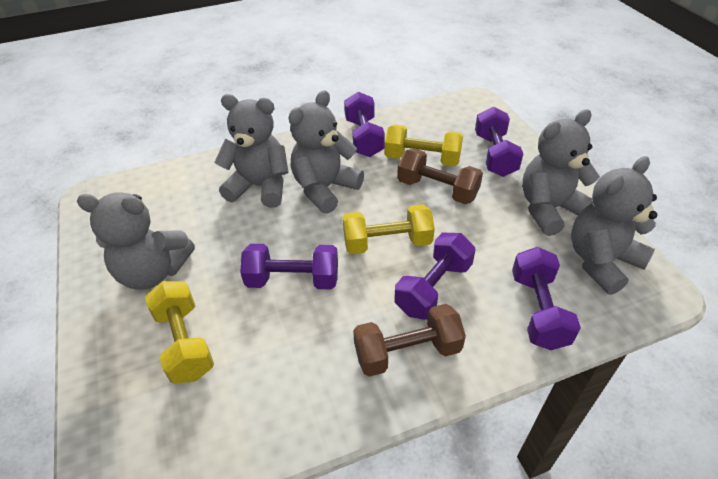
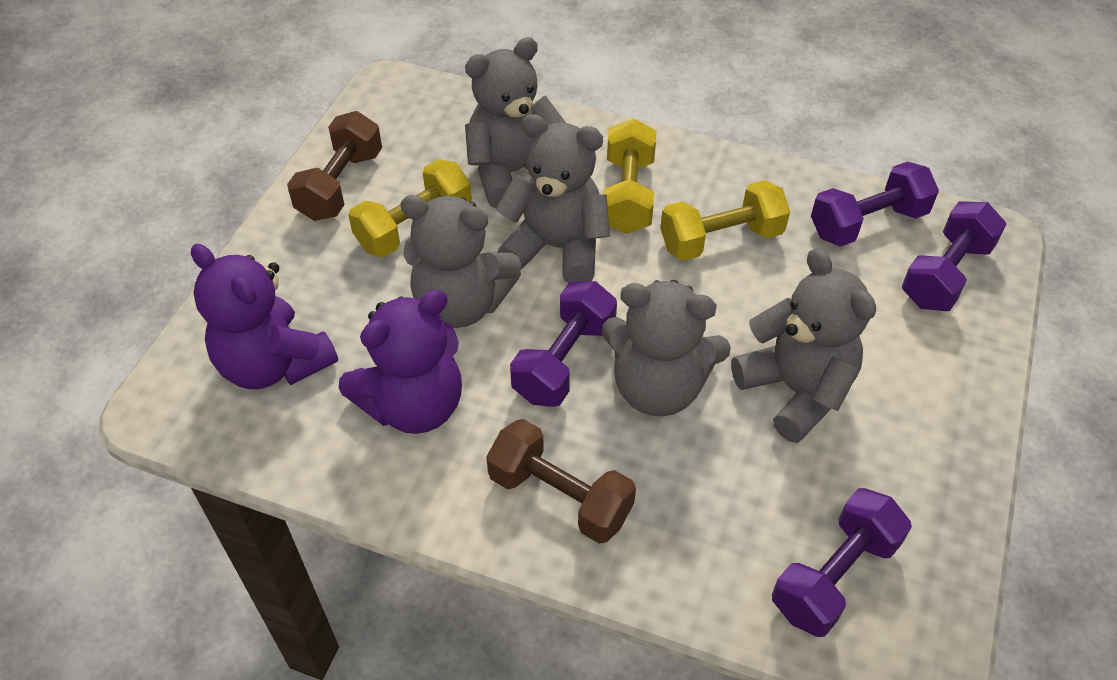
purple dumbbell: [240,244,338,289] [344,92,385,157] [394,233,476,320] [475,107,523,177] [512,247,581,350] = 5 -> [510,281,617,407] [772,488,912,637] [811,162,939,247] [902,201,1006,311] = 4
purple teddy bear: none = 0 -> [191,244,338,389] [338,289,462,434] = 2

